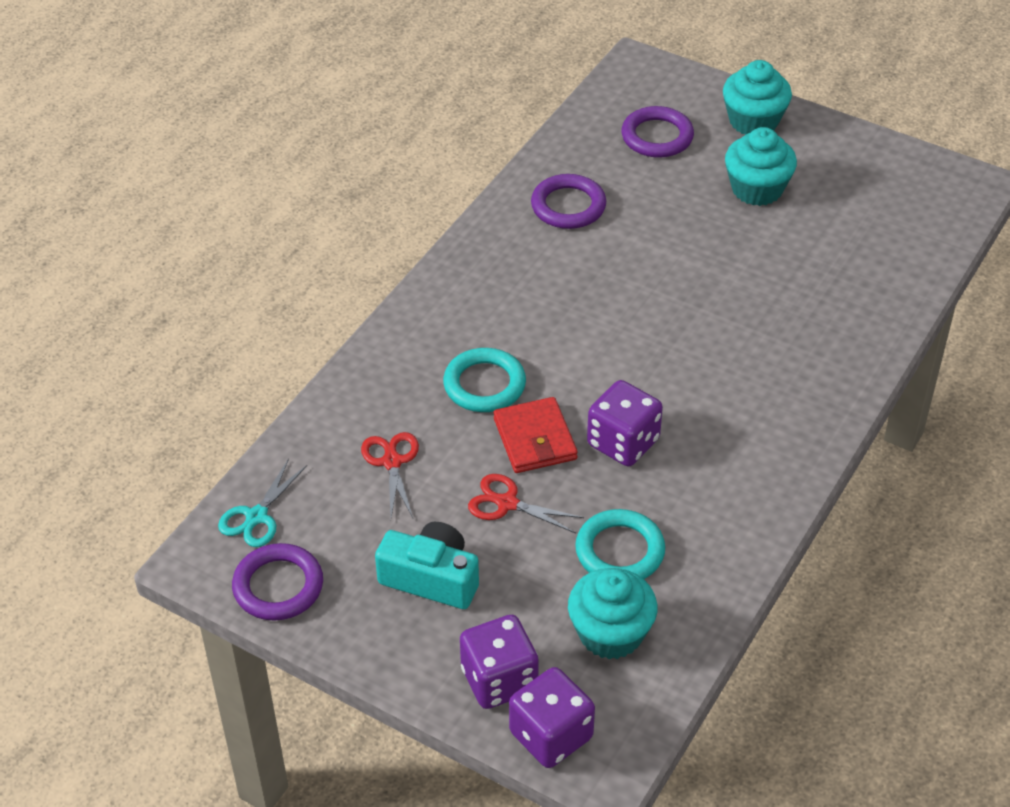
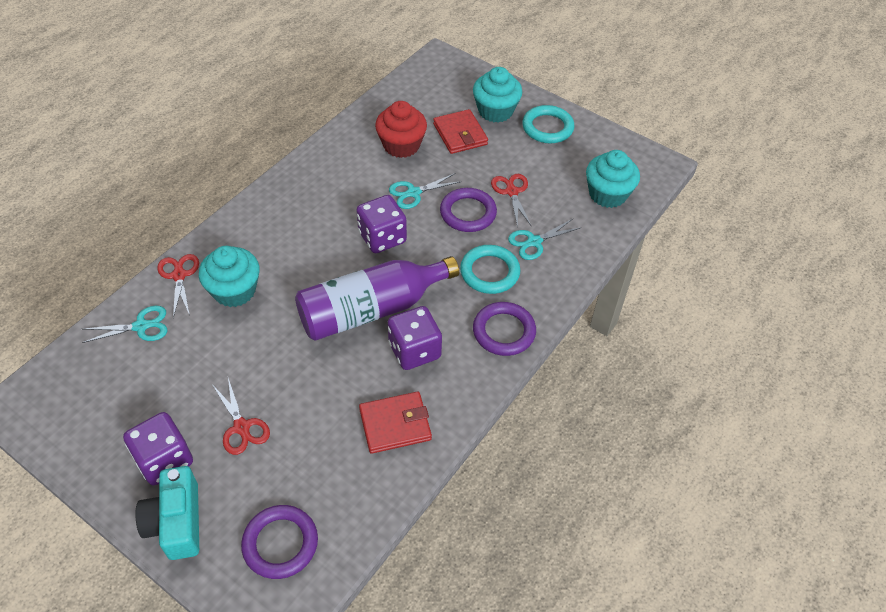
purple bottle: none = 0 -> [295,256,459,341] = 1
red cupcake: none = 0 -> [375,101,427,158] = 1
red scissors: [361,432,419,518] [468,474,584,533] = 2 -> [157,254,199,318] [212,378,270,455] [491,174,532,228] = 3
red wallet: [494,397,578,473] = 1 -> [359,392,432,454] [433,109,488,154] = 2
turquoise scissors: [218,458,307,547] = 1 -> [82,306,167,343] [389,173,462,209] [508,219,582,260] = 3

